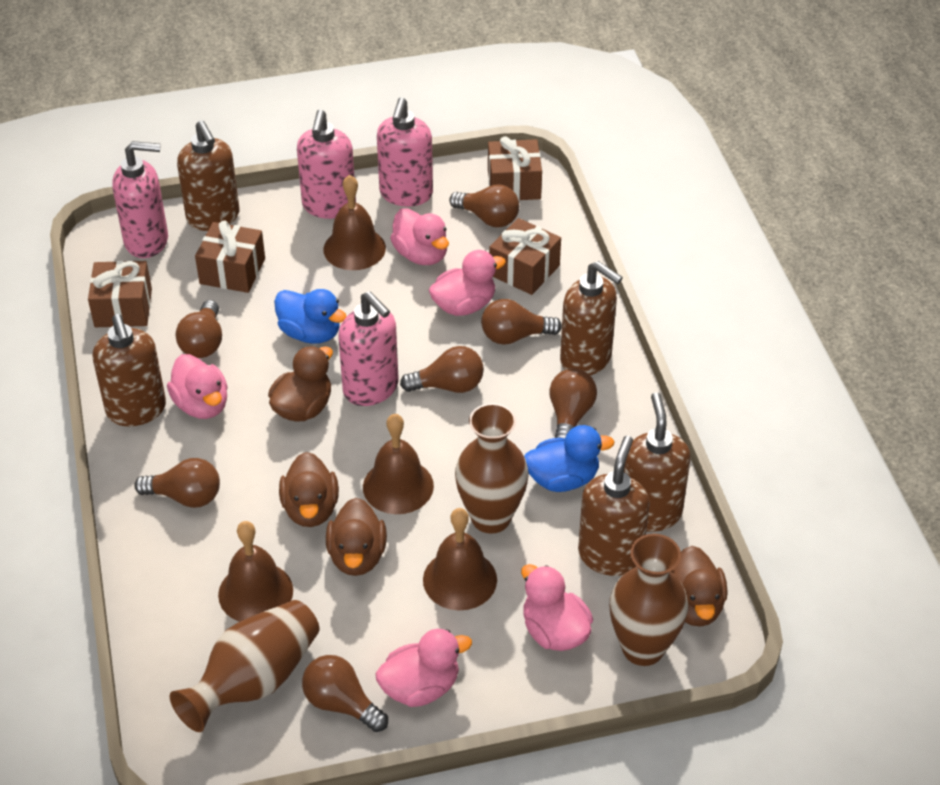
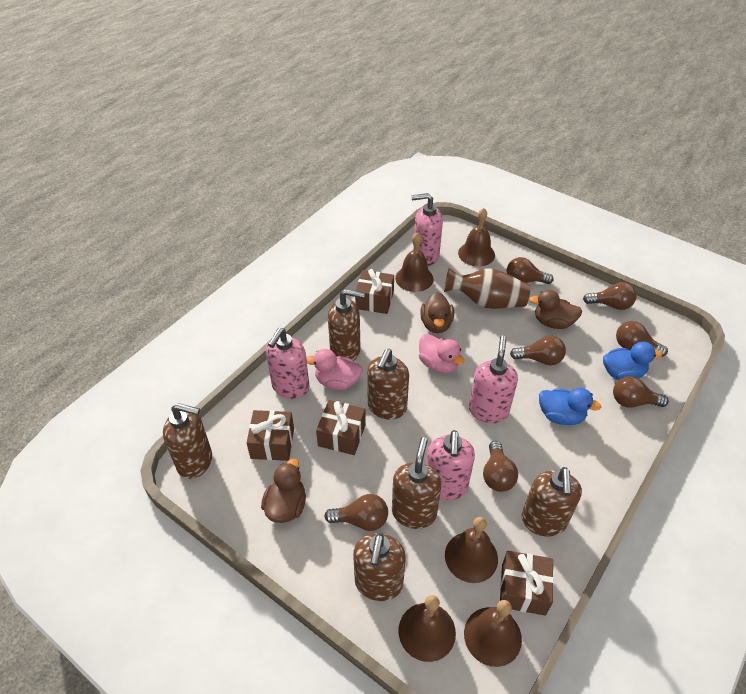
brown bell: [218,521,293,622] [324,175,386,270] [363,414,434,514] [423,508,497,610] = 4 -> [395,232,433,292] [399,595,456,662] [445,517,498,583] [458,208,495,267] [464,600,522,667] = 5
brown duck: [268,346,333,422] [279,452,339,527] [326,498,387,576] [671,546,727,627] = 4 -> [261,458,306,523] [420,292,454,333] [529,290,582,329] = 3
brown soap dispenser: [93,314,166,426] [177,120,239,231] [560,261,623,376] [578,436,650,576] [624,392,691,532] = 5 -> [163,403,212,479] [328,289,365,361] [353,533,406,601] [367,349,409,420] [392,437,441,529] [521,467,582,536] = 6
brown vase: [170,600,319,732] [455,403,529,534] [610,534,688,666] = 3 -> [444,268,531,309] = 1
pink duck: [167,354,228,419] [375,629,472,707] [390,208,449,265] [429,250,506,316] [521,564,593,651] = 5 -> [306,349,363,390] [419,334,465,373] = 2

